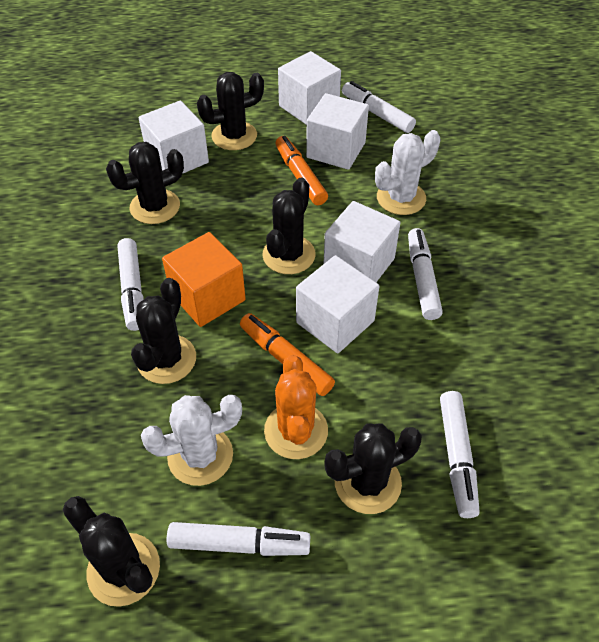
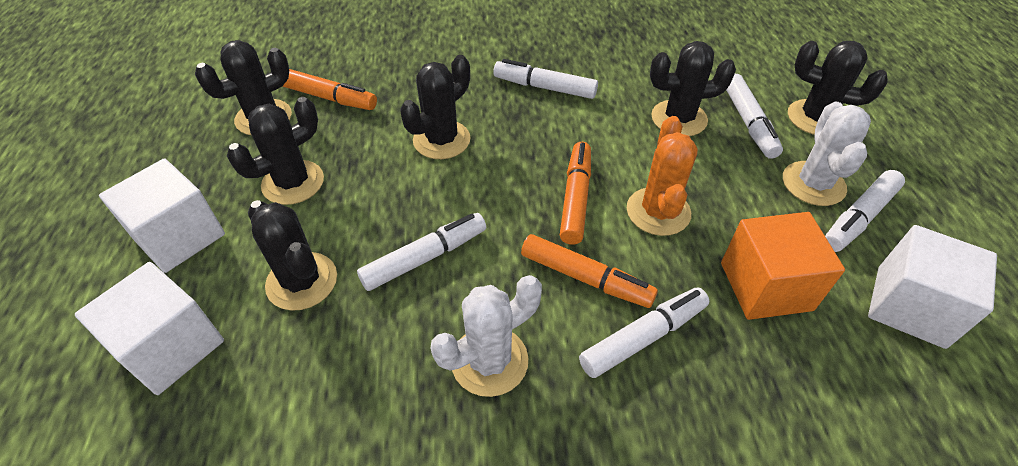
orange marker: [240,313,335,396] [275,136,328,205] = 2 -> [282,69,377,110] [521,234,658,308] [560,142,591,245] = 3
white cube: [138,100,209,174] [278,51,341,125] [296,255,380,353] [306,93,369,170] [324,201,400,282] = 5 -> [75,262,224,395] [99,158,225,273] [868,225,997,349] = 3

